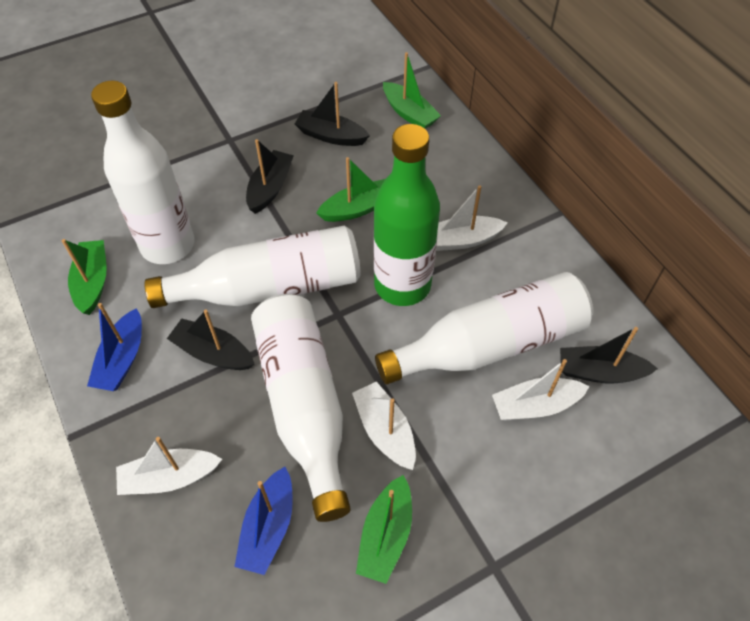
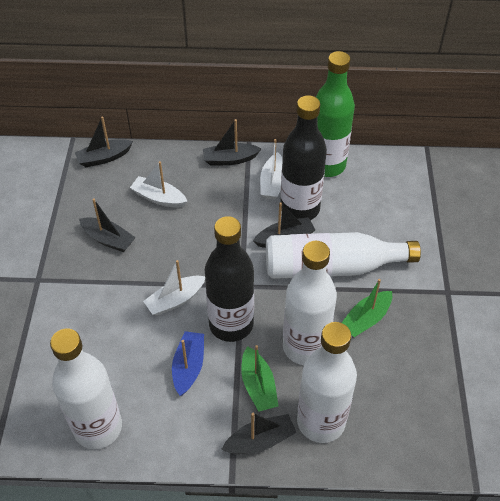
black boat: [167,310,254,370] [246,139,294,214] [295,82,370,146] [560,327,658,384] = 4 -> [75,117,133,167] [79,199,136,252] [203,119,261,166] [221,413,297,454] [253,202,315,248] = 5
black bottle: none = 0 -> [205,216,254,342] [281,95,327,220] = 2
blue boat: [87,303,142,391] [234,467,293,575] = 2 -> [172,331,204,396] = 1
green boat: [62,239,107,315] [316,157,385,222] [356,475,412,584] [383,52,441,129] = 4 -> [241,345,278,412] [341,279,392,337] = 2
white boat: [116,437,222,495] [352,381,416,470] [436,185,507,251] [492,359,589,421] = 4 -> [130,161,188,208] [143,260,205,316] [260,139,283,200] = 3

